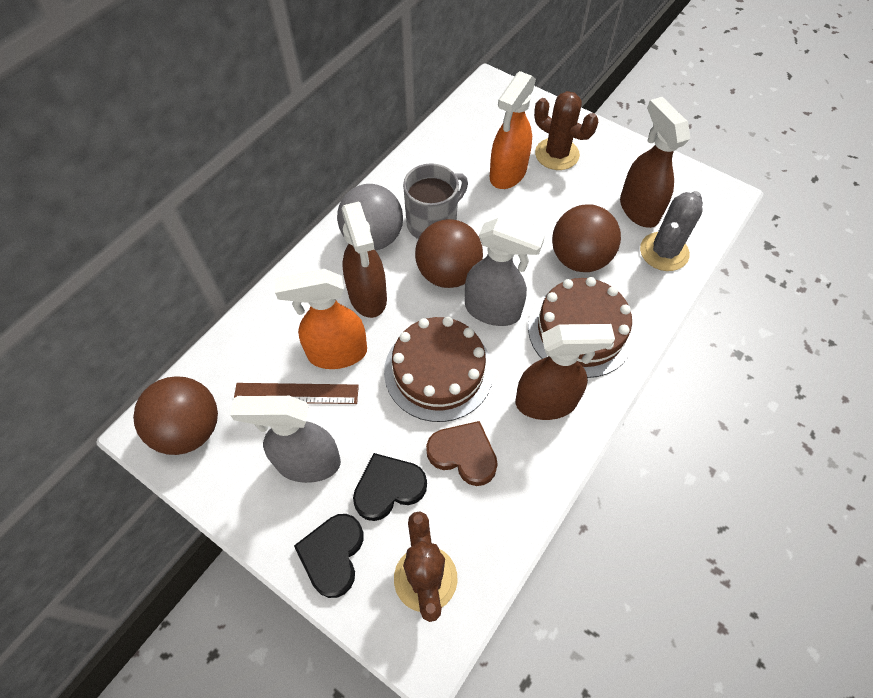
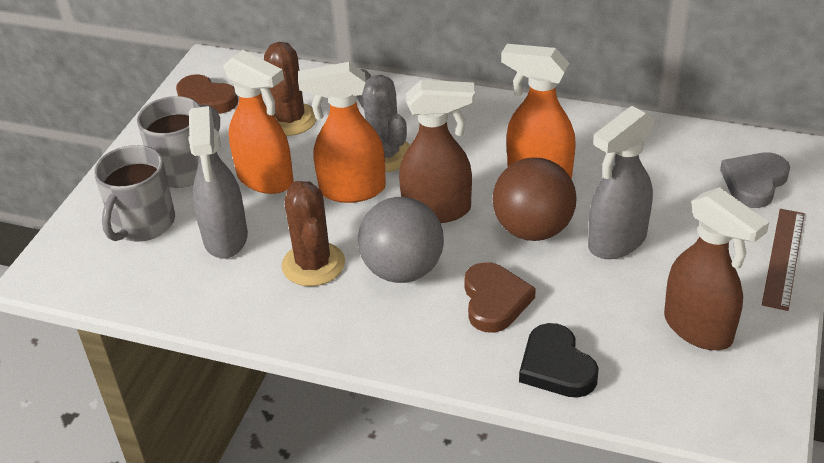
black heart: [294,514,364,598] [353,453,427,521] = 2 -> [519,323,599,398] = 1
brown ball: [133,376,218,455] [415,219,483,288] [552,204,621,272] = 3 -> [492,157,576,241] = 1
brown cake: [384,317,493,422] [528,277,634,378] = 2 -> none = 0
brown heart: [426,421,498,486] = 1 -> [176,74,238,114] [464,262,536,333] = 2
brown spray bottle: [341,202,387,318] [515,324,615,420] [620,97,690,228] = 3 -> [399,80,475,223] [664,187,769,350] = 2
grey heart: none = 0 -> [720,152,790,208] = 1
grey mug: [403,163,468,239] = 1 -> [94,145,175,242] [137,96,220,188] = 2
orange spray bottle: [275,269,367,369] [490,71,536,189] = 2 -> [223,50,294,194] [298,62,386,203] [501,44,576,179] = 3

